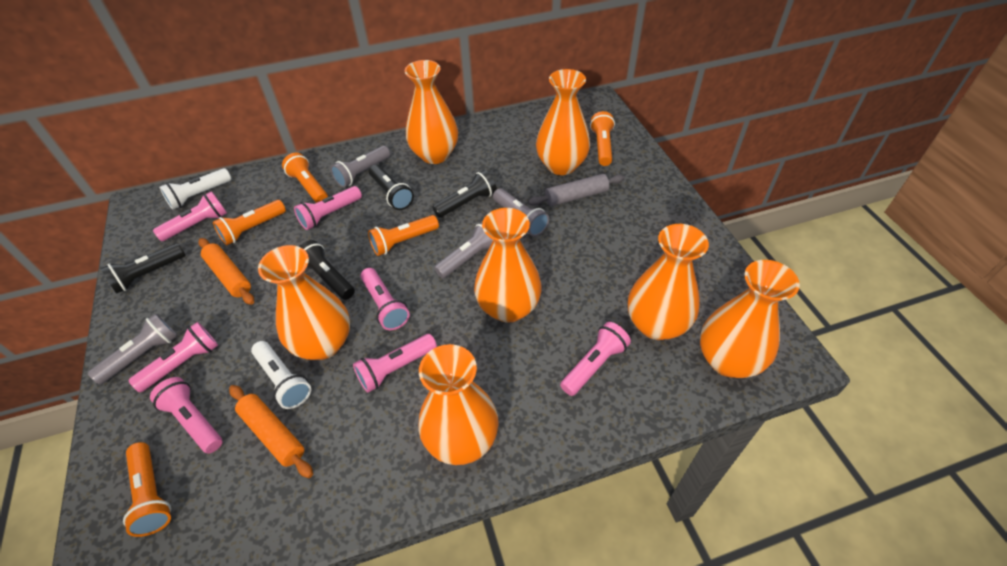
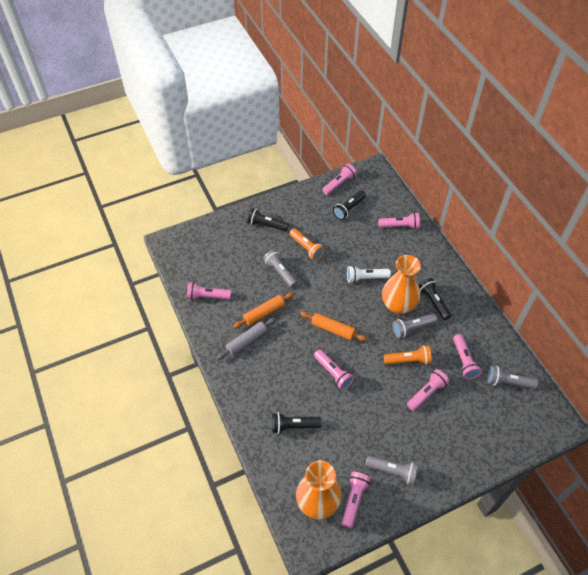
orange flashlight: [123,442,171,537] [213,200,286,245] [282,153,328,203] [368,215,439,256] [590,111,615,166] = 5 -> [289,228,325,261] [384,345,432,365] = 2
orange vase: [258,245,350,360] [404,60,458,164] [418,344,499,465] [474,208,542,323] [536,69,590,175] [628,224,709,340] [700,260,800,378] = 7 -> [296,460,341,519] [382,255,421,314] = 2
white flashlight: [159,168,231,210] [251,341,311,409] = 2 -> [347,265,391,283] = 1

